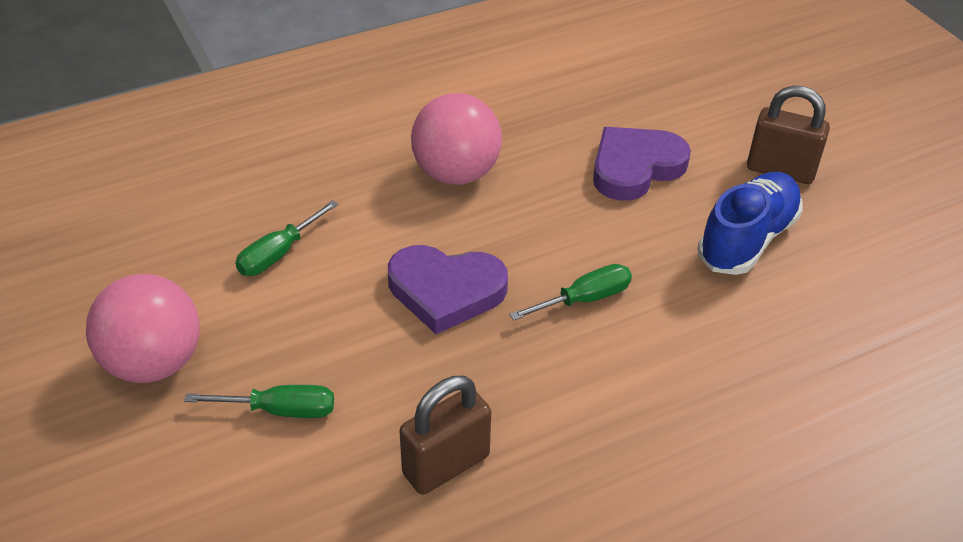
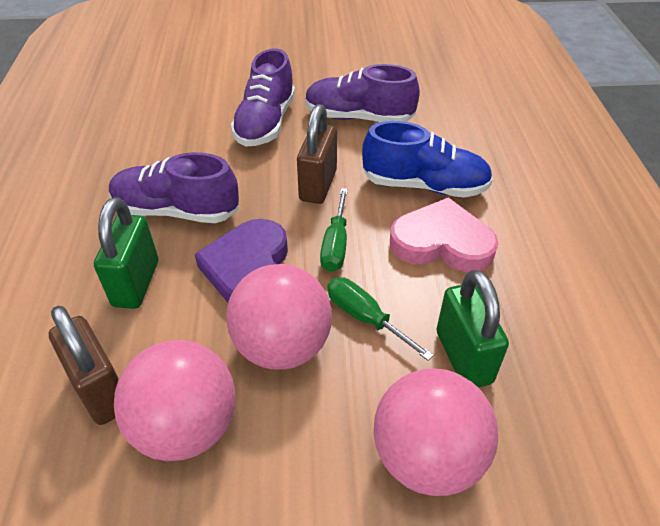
green padlock: none = 0 -> [94,197,158,309] [437,270,509,388] = 2
green screwdriver: [184,385,334,418] [235,200,338,276] [509,264,632,320] = 3 -> [320,188,348,272] [327,277,434,361] = 2
pink ball: [86,274,200,383] [411,93,502,185] = 2 -> [114,340,235,461] [226,264,332,370] [374,368,498,496] = 3
pink heart: none = 0 -> [390,197,498,272] = 1
purple heart: [388,245,508,334] [593,127,691,201] = 2 -> [195,219,288,302] = 1
purple shoe: none = 0 -> [109,152,239,223] [231,49,295,146] [305,64,420,122] = 3

